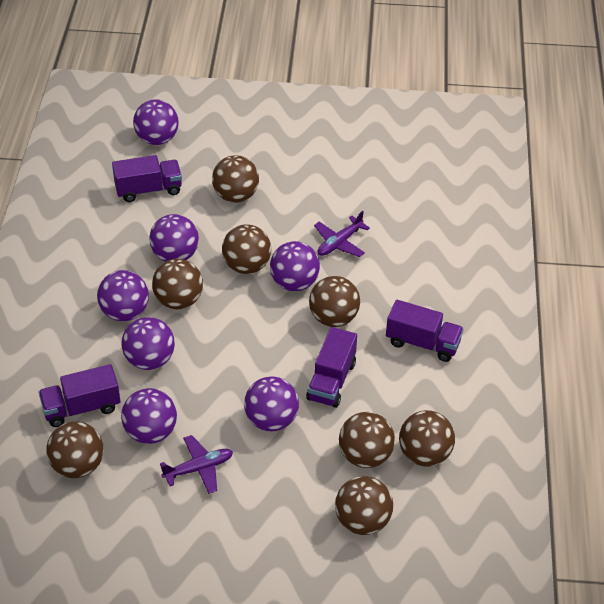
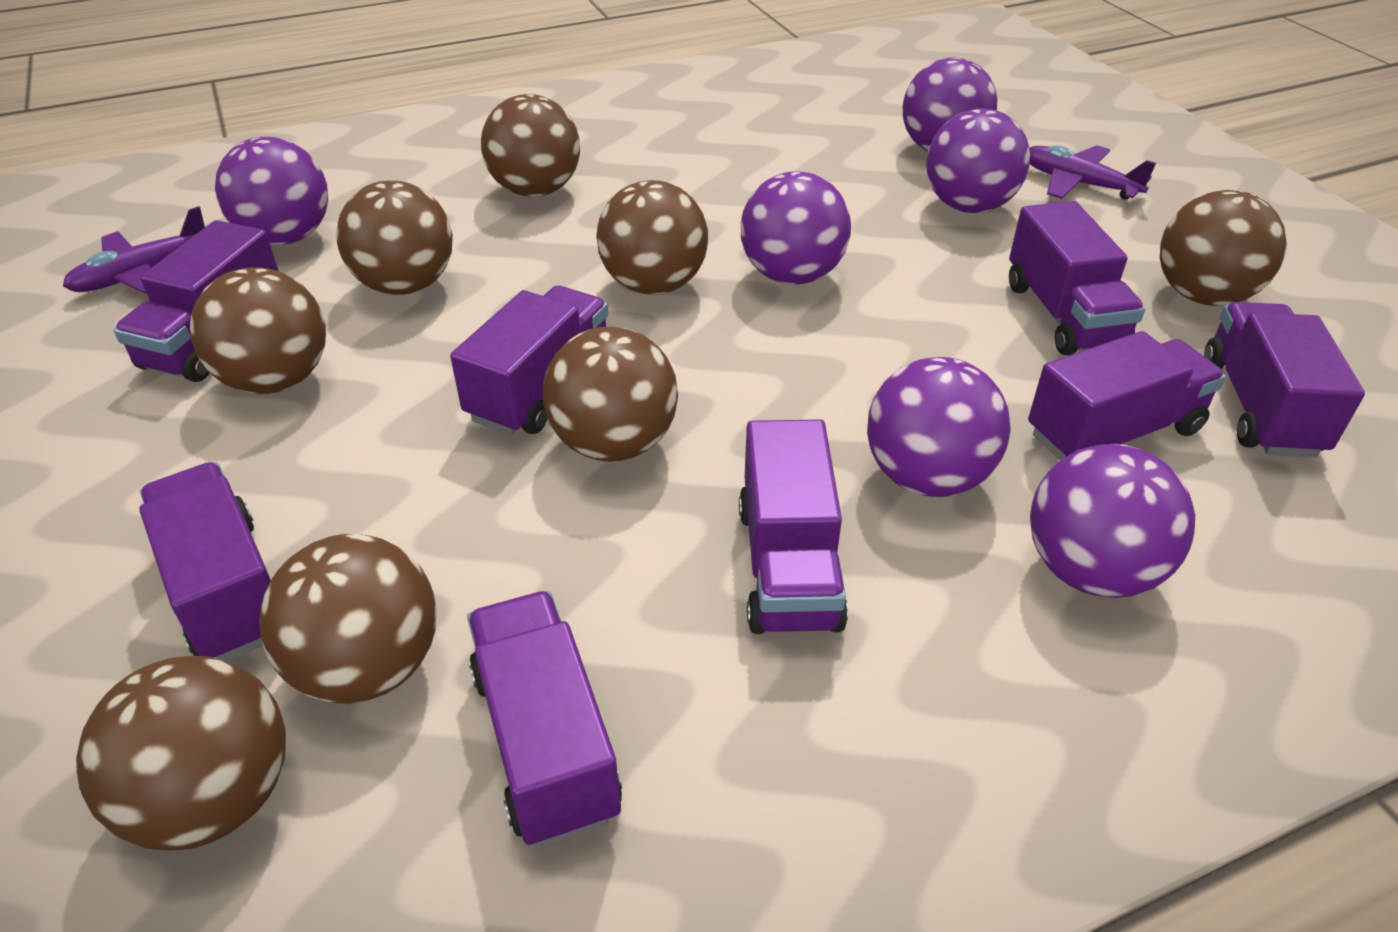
purple ball: [97,270,149,321] [121,388,177,444] [122,317,175,370] [133,99,179,145] [149,214,199,262] [244,376,299,431] [270,241,320,291] = 7 -> [215,137,328,245] [741,171,851,285] [867,357,1011,497] [903,58,997,151] [926,108,1030,213] [1030,444,1195,598] = 6
purple truck: [38,364,121,427] [112,155,182,202] [306,327,357,408] [386,300,464,362] = 4 -> [114,220,279,382] [139,462,271,661] [450,285,608,435] [467,591,622,847] [739,419,848,634] [1009,201,1145,356] [1028,331,1226,461] [1204,302,1365,457] = 8

